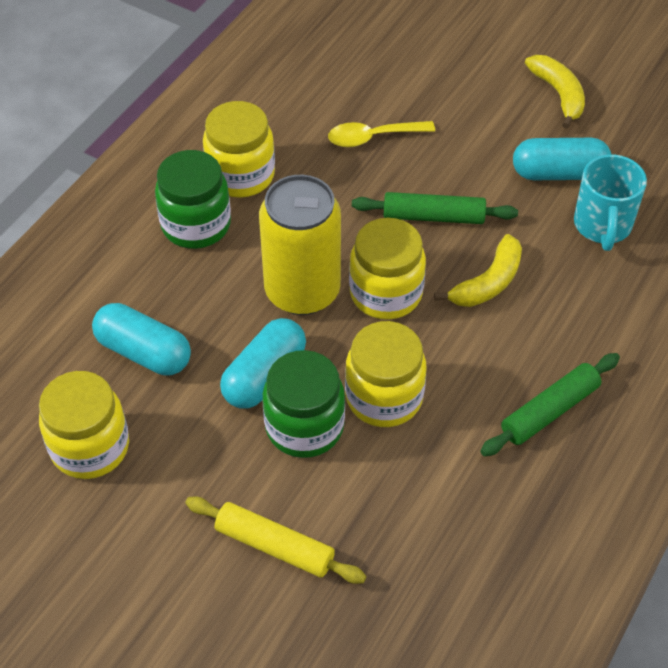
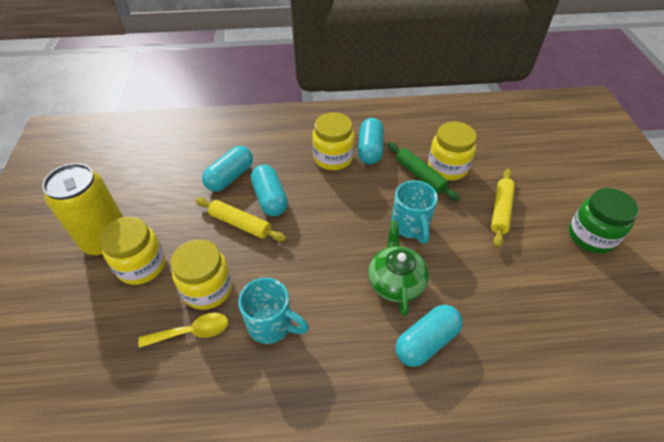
green jar: [155,150,231,249] [263,350,345,458] = 2 -> [569,188,639,253] = 1
green rolling pin: [352,192,518,224] [480,353,620,456] = 2 -> [387,142,460,201] = 1
green teapot: none = 0 -> [368,221,429,316] = 1
turquoise capsule: [92,303,191,376] [220,318,306,409] [513,138,611,180] = 3 -> [202,146,253,192] [251,165,288,216] [358,118,384,164] [396,305,463,367] = 4
turquoise mug: [574,154,647,251] = 1 -> [238,278,309,344] [392,180,438,244] = 2
yellow banana: [434,234,522,307] [525,55,585,129] = 2 -> none = 0
yellow rolling pin: [185,496,366,584] = 1 -> [195,197,286,242] [491,169,515,247] = 2

